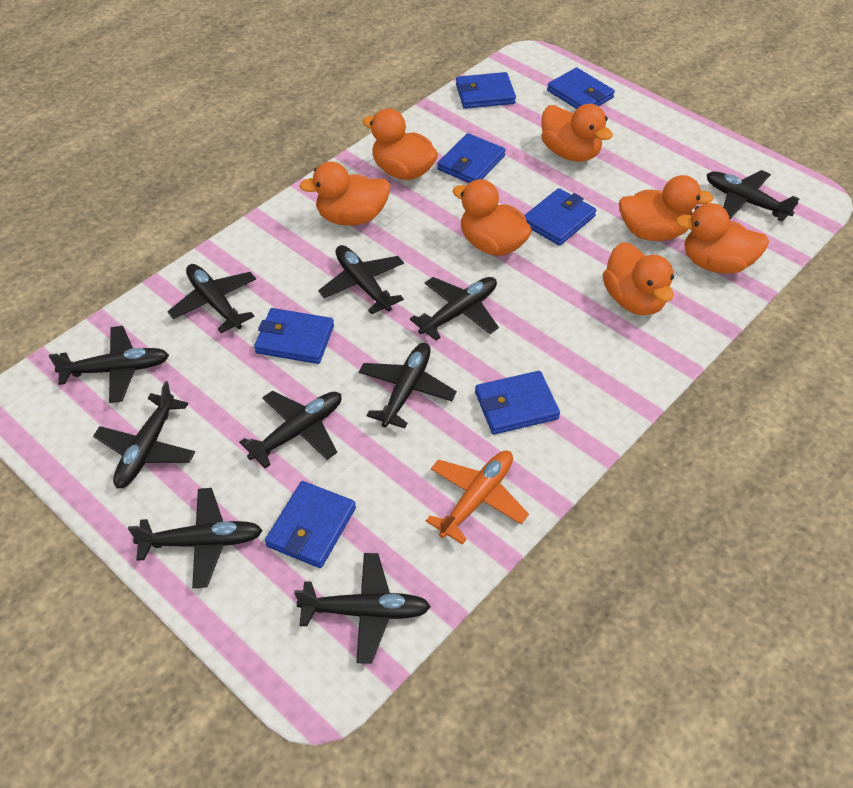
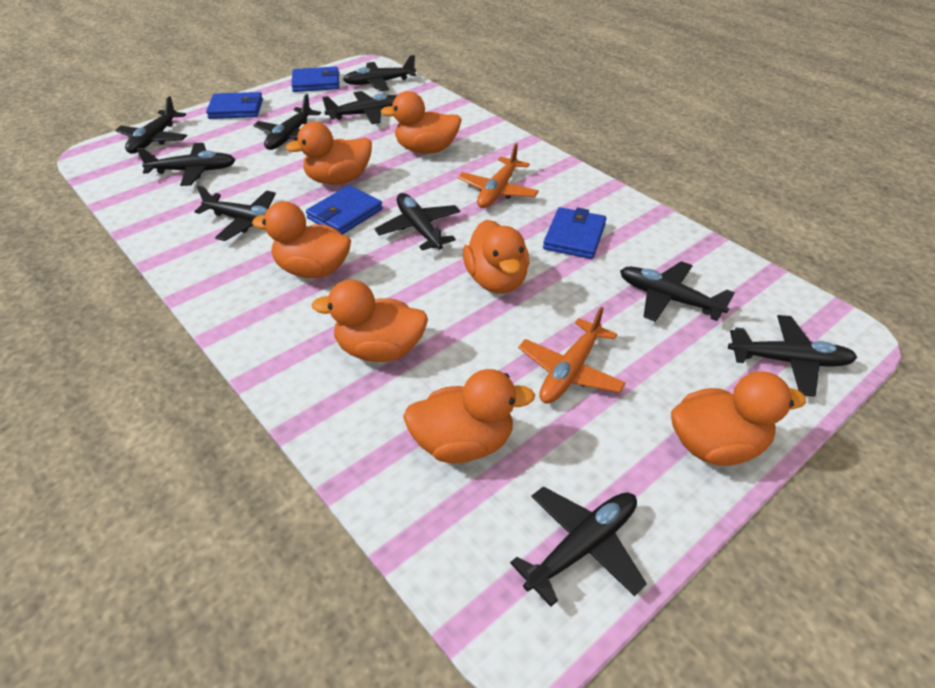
blue wallet: [254,308,334,364] [265,481,356,568] [437,133,505,183] [456,72,516,109] [475,371,560,434] [524,188,596,246] [547,68,615,109] = 7 -> [206,92,263,119] [291,66,340,92] [306,185,383,235] [543,207,606,259] = 4
orange plane: [426,451,529,545] = 1 -> [458,143,539,208] [518,307,626,404] = 2

